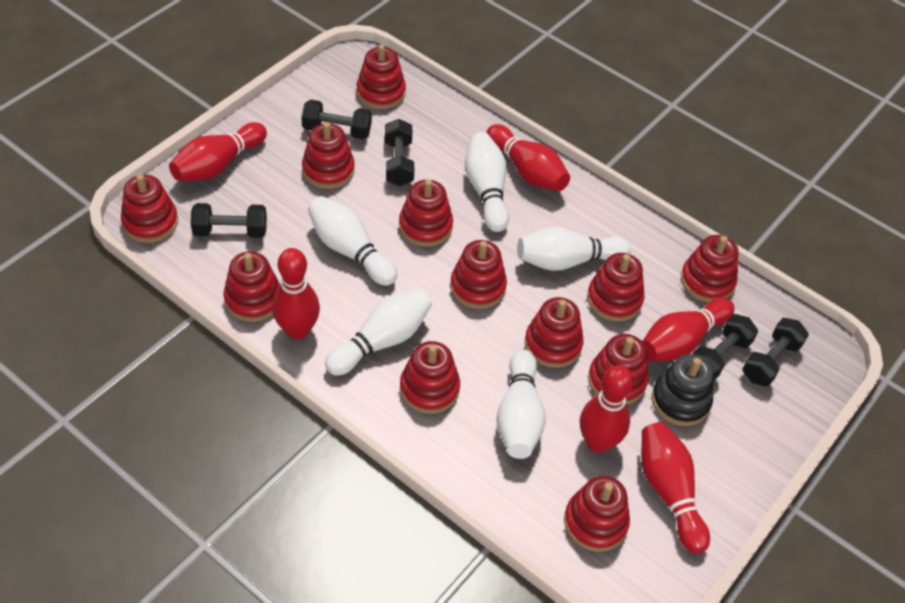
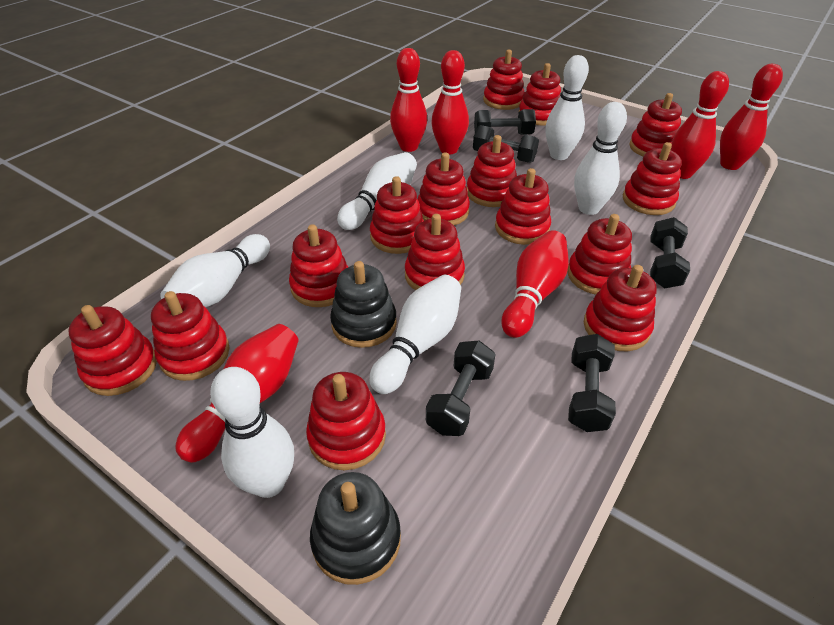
black stacking toy: [652,354,714,426] = 1 -> [310,472,401,585] [330,261,397,348] = 2
red stacking toy: [121,174,178,243] [223,251,280,322] [302,122,355,189] [357,44,406,109] [399,179,453,247] [400,341,460,414] [450,240,507,309] [525,297,584,368] [564,475,630,552] [587,253,644,321] [588,334,649,404] [681,235,739,302] = 12 -> [68,305,157,396] [151,291,229,381] [289,224,348,307] [306,372,386,470] [370,176,424,254] [405,214,465,290] [418,152,470,225] [467,135,517,207] [483,49,525,110] [495,168,551,245] [518,63,561,125] [567,214,632,294] [584,265,657,351] [623,142,682,215] [629,93,682,156] = 15
white bowling pin: [308,196,397,286] [325,288,432,376] [465,132,509,232] [496,349,546,459] [517,227,631,271] = 5 -> [160,234,270,307] [210,367,294,498] [337,152,417,230] [369,275,461,394] [545,55,589,160] [574,102,627,215] = 6

